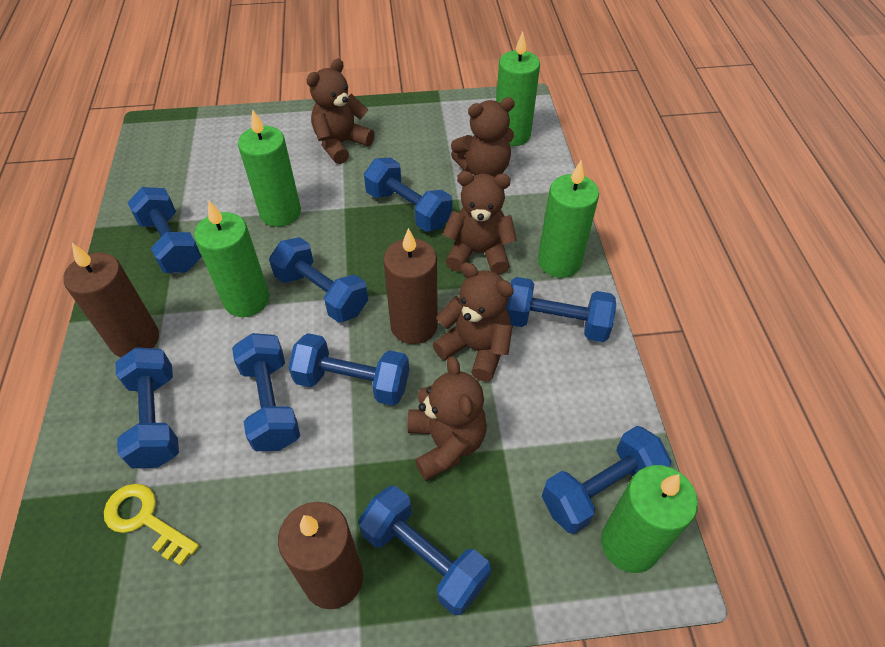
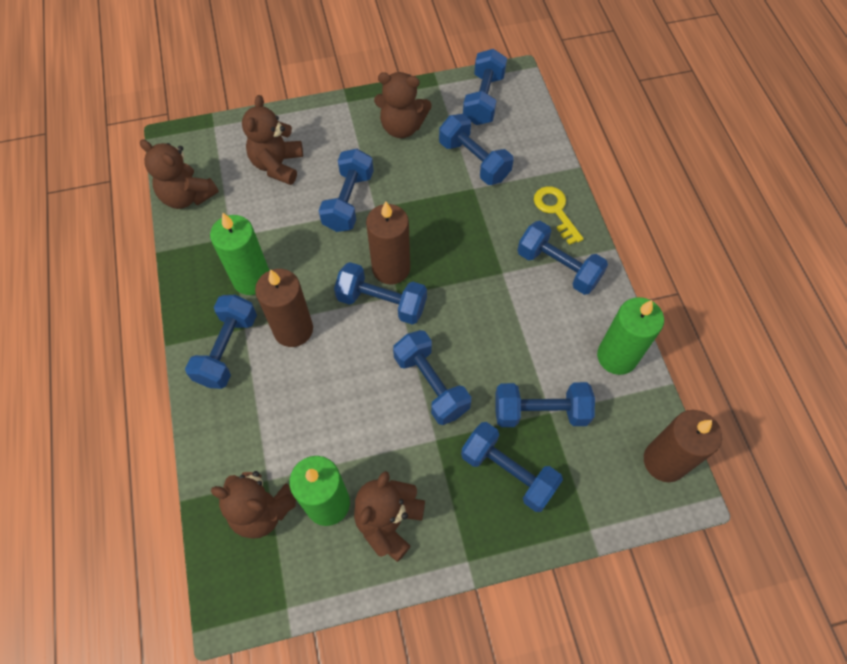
green candle: [194,201,269,317] [238,110,301,227] [496,32,540,146] [538,161,599,278] [601,465,698,573] = 5 -> [210,213,269,295] [289,456,350,526] [597,297,664,375] = 3

